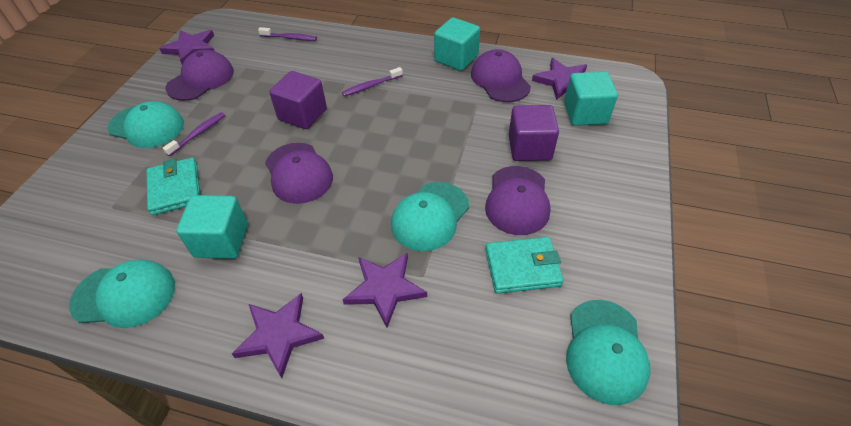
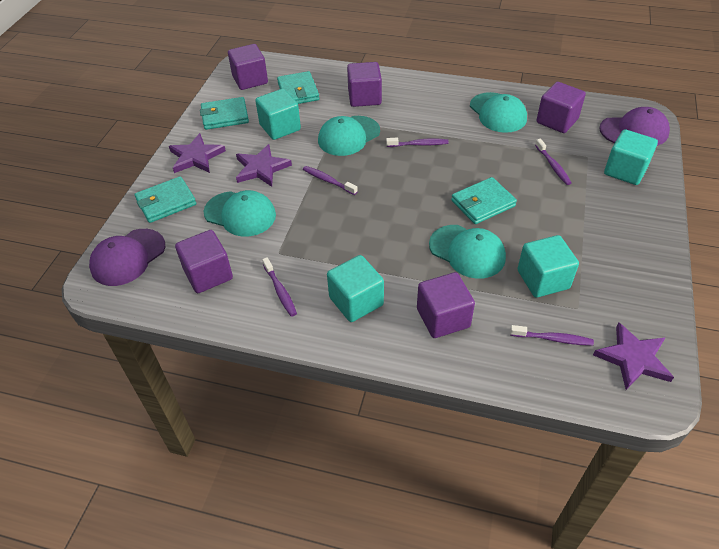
purple cap: [166,50,234,101] [265,143,333,204] [471,49,531,102] [485,166,551,235] = 4 -> [89,229,165,286] [599,107,670,146] = 2
purple cube: [269,71,327,129] [508,105,559,161] = 2 -> [175,230,233,293] [228,44,268,90] [347,62,382,107] [417,272,475,338] [536,82,586,133] = 5
purple star: [159,30,214,64] [232,293,324,378] [342,253,427,328] [532,58,587,100] = 4 -> [169,133,226,173] [236,144,292,187] [593,322,674,390] = 3
purple toothbrush: [163,112,225,156] [258,27,317,41] [342,67,403,96] = 3 -> [262,257,297,317] [303,166,358,195] [386,138,449,147] [510,325,594,346] [535,139,571,185] = 5
turquoise cube: [176,195,248,259] [434,17,480,71] [564,72,618,126] = 3 -> [255,89,301,140] [327,255,384,322] [517,235,579,298] [604,129,658,185] = 4
turquoise wallet: [147,158,200,215] [485,237,564,294] = 2 -> [134,176,196,223] [200,97,249,130] [277,71,319,104] [451,177,517,224] = 4

